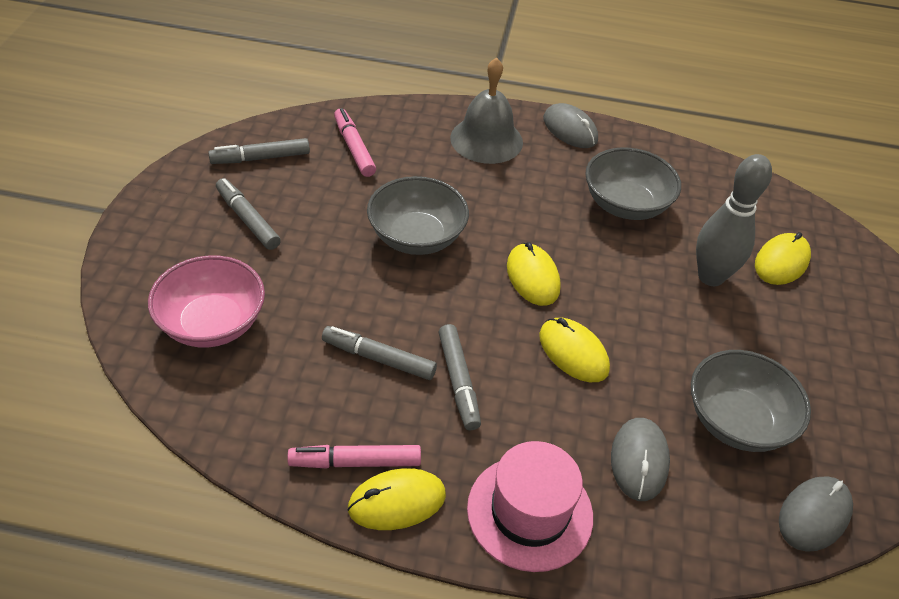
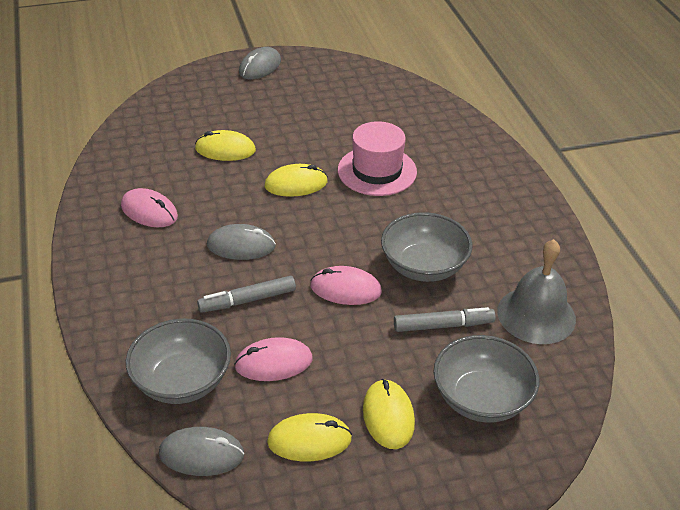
grey bowling pin: [696,154,772,286] = 1 -> none = 0
grey marker: [208,138,310,164] [216,178,281,250] [322,326,437,380] [439,324,481,430] = 4 -> [197,276,296,313] [394,307,496,332] = 2
pink bowl: [148,255,265,348] = 1 -> none = 0
pink marker: [287,445,421,469] [334,108,376,177] = 2 -> none = 0
pink mouse: none = 0 -> [121,188,178,227] [234,337,313,381] [310,266,382,305] = 3

